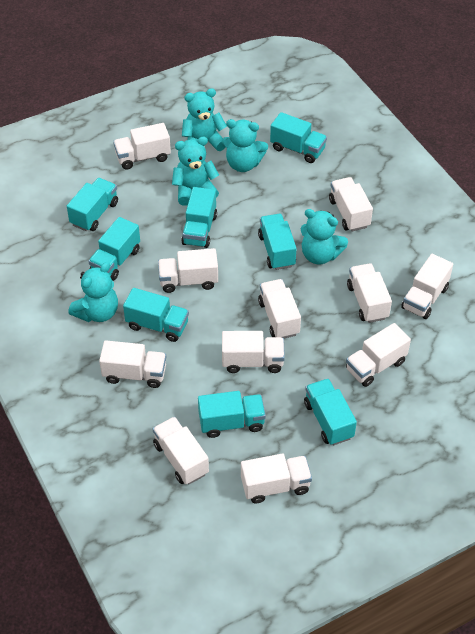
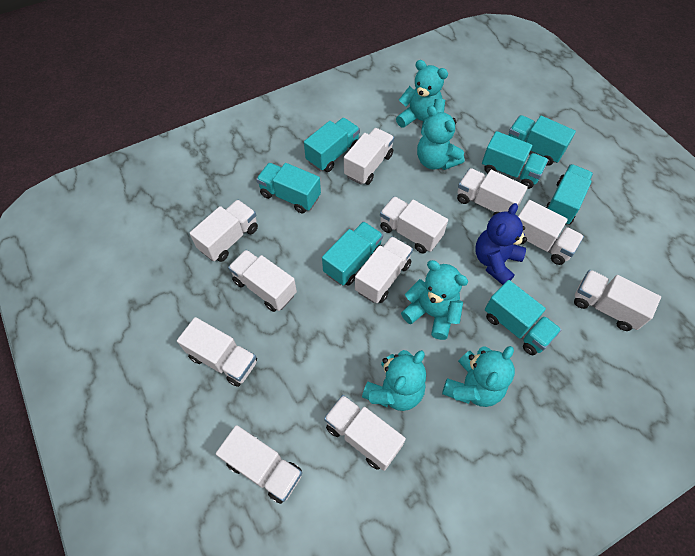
blue teddy bear: none = 0 -> [475,203,527,285] = 1
turquoise truck: [67,178,118,231] [88,217,140,281] [123,288,189,342] [181,187,217,248] [198,391,266,438] [258,214,297,270] [270,112,327,163] [304,378,357,445] = 8 -> [256,163,321,213] [304,118,360,172] [322,221,383,286] [482,131,548,189] [485,280,561,355] [508,115,576,166] [545,164,593,225] = 7

